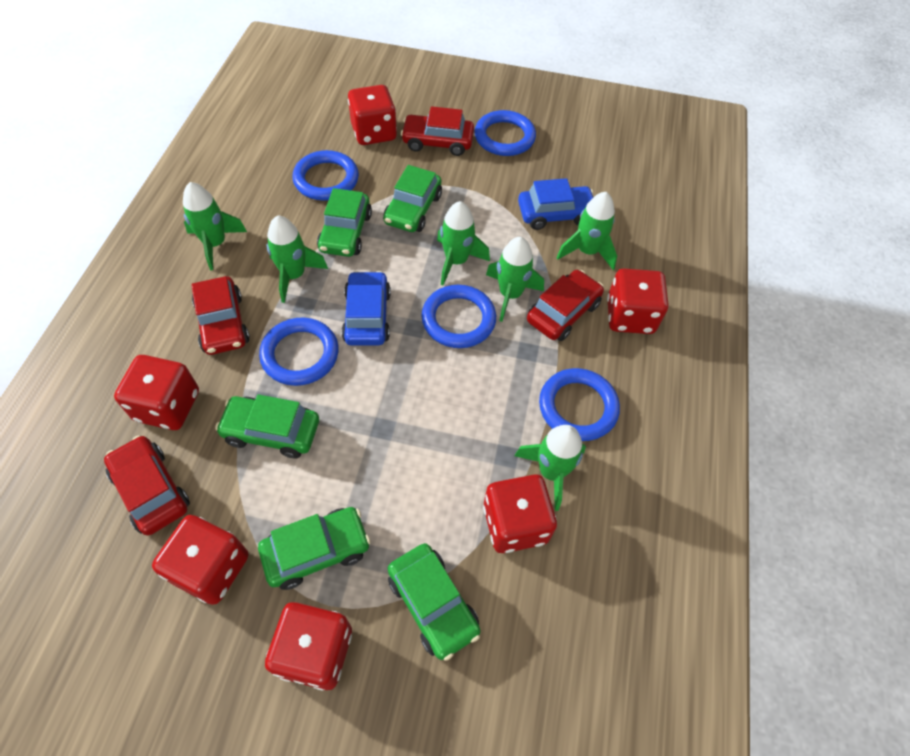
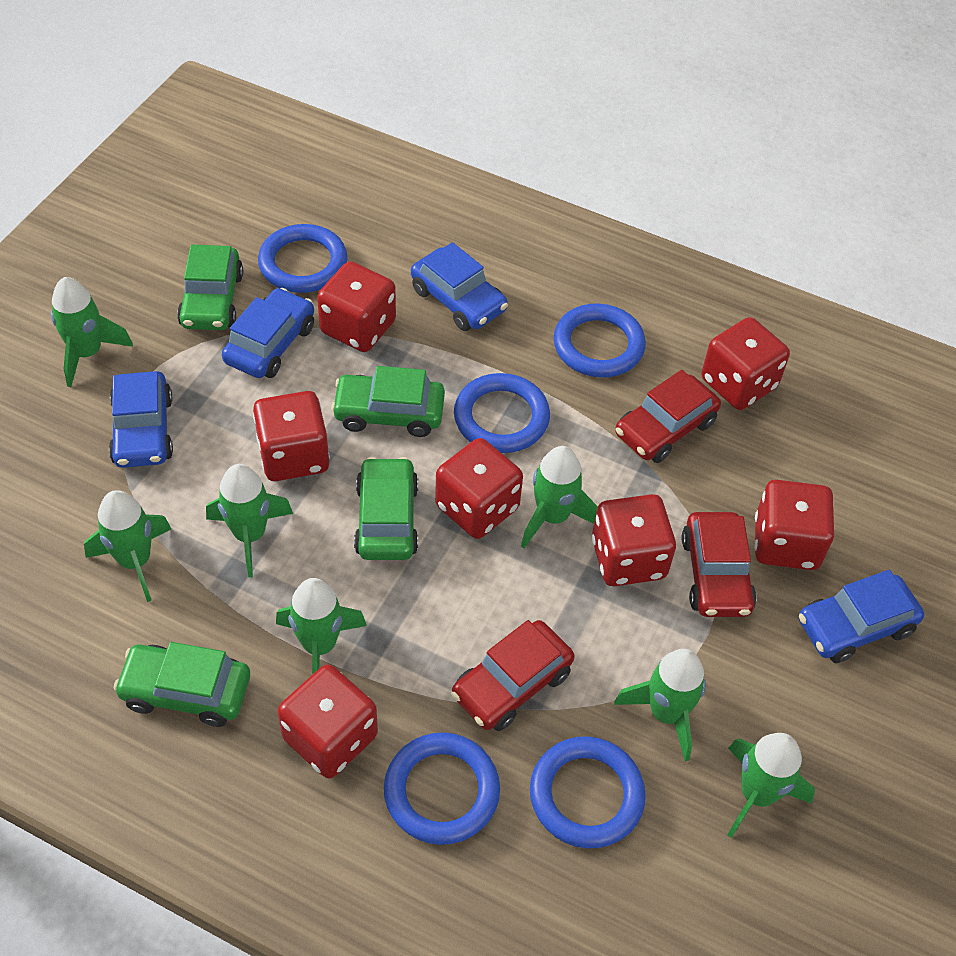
blue car: [341,271,391,346] [518,178,594,230] = 2 -> [109,371,173,468] [222,288,314,378] [411,242,508,331] [799,570,924,663] = 4
green car: [215,394,319,459] [258,507,370,590] [317,188,372,257] [383,165,442,232] [387,543,481,661] = 5 -> [113,642,250,727] [177,245,243,330] [331,366,445,437] [354,457,418,560] = 4
green rocket: [183,182,247,270] [266,216,328,303] [437,201,490,285] [486,237,544,322] [515,425,586,511] [557,192,617,270] = 6 -> [51,277,133,387] [84,490,171,602] [206,464,293,577] [276,578,367,675] [521,446,598,548] [614,649,706,761] [727,733,815,838] = 7
red car: [104,435,190,535] [191,276,250,355] [401,106,474,156] [527,270,604,341] = 4 -> [451,620,575,731] [615,370,721,463] [682,512,757,617] = 3
red dice: [114,355,199,430] [152,515,248,605] [265,602,352,690] [348,85,397,145] [483,474,557,553] [607,268,669,334] = 6 -> [253,391,330,481] [277,665,378,778] [317,261,396,352] [435,438,523,539] [592,494,676,586] [701,317,790,410] [755,480,834,570] = 7

